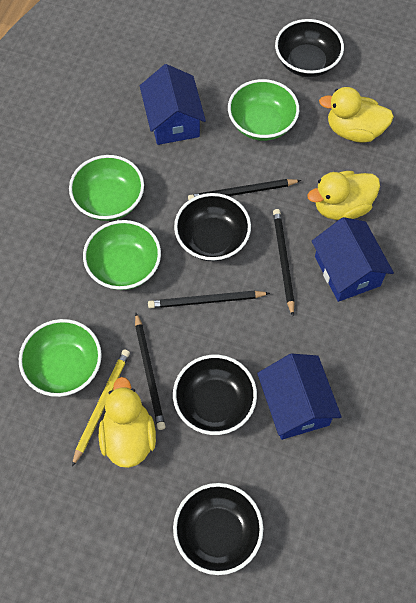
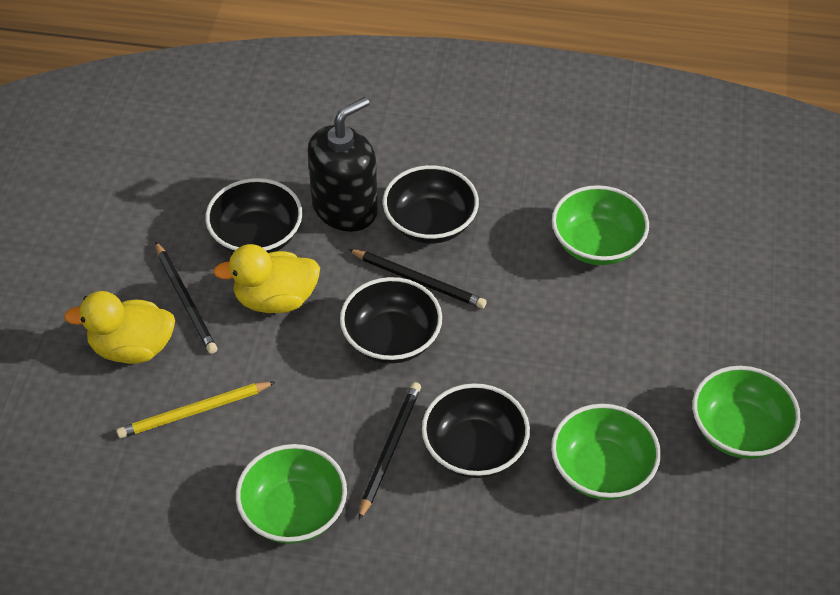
black pencil: [135,313,166,430] [148,291,270,308] [188,179,301,201] [273,209,295,316] = 4 -> [155,241,217,354] [348,249,487,309] [359,382,421,520] = 3
black soap dispenser: none = 0 -> [308,97,378,232] = 1
blue house: [140,64,206,145] [257,354,342,440] [312,217,394,302] = 3 -> none = 0
yellow duck: [99,377,156,468] [307,171,380,220] [319,87,394,143] = 3 -> [64,291,175,364] [214,244,320,313] = 2

